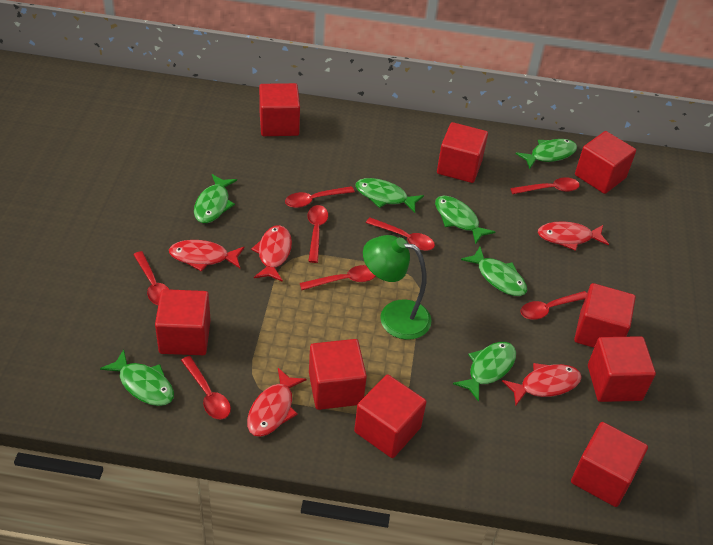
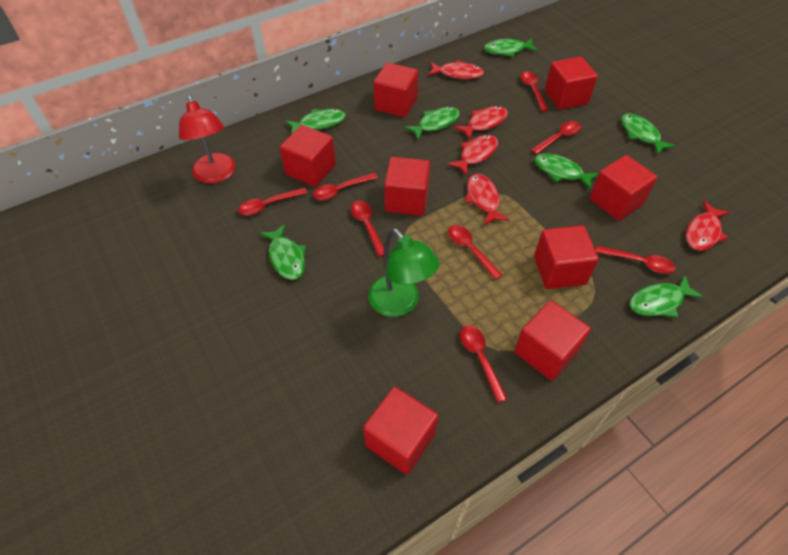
red cube: [155,289,211,355] [259,83,300,136] [309,339,367,410] [354,375,426,458] [437,122,488,183] [571,422,648,507] [574,283,636,348] [575,131,636,194] [588,336,656,402] = 9 -> [280,125,336,187] [363,387,439,475] [374,63,418,117] [384,157,430,216] [514,300,591,381] [534,225,599,289] [545,56,598,110] [590,155,658,221] = 8
red lamp: none = 0 -> [179,96,236,183] = 1

